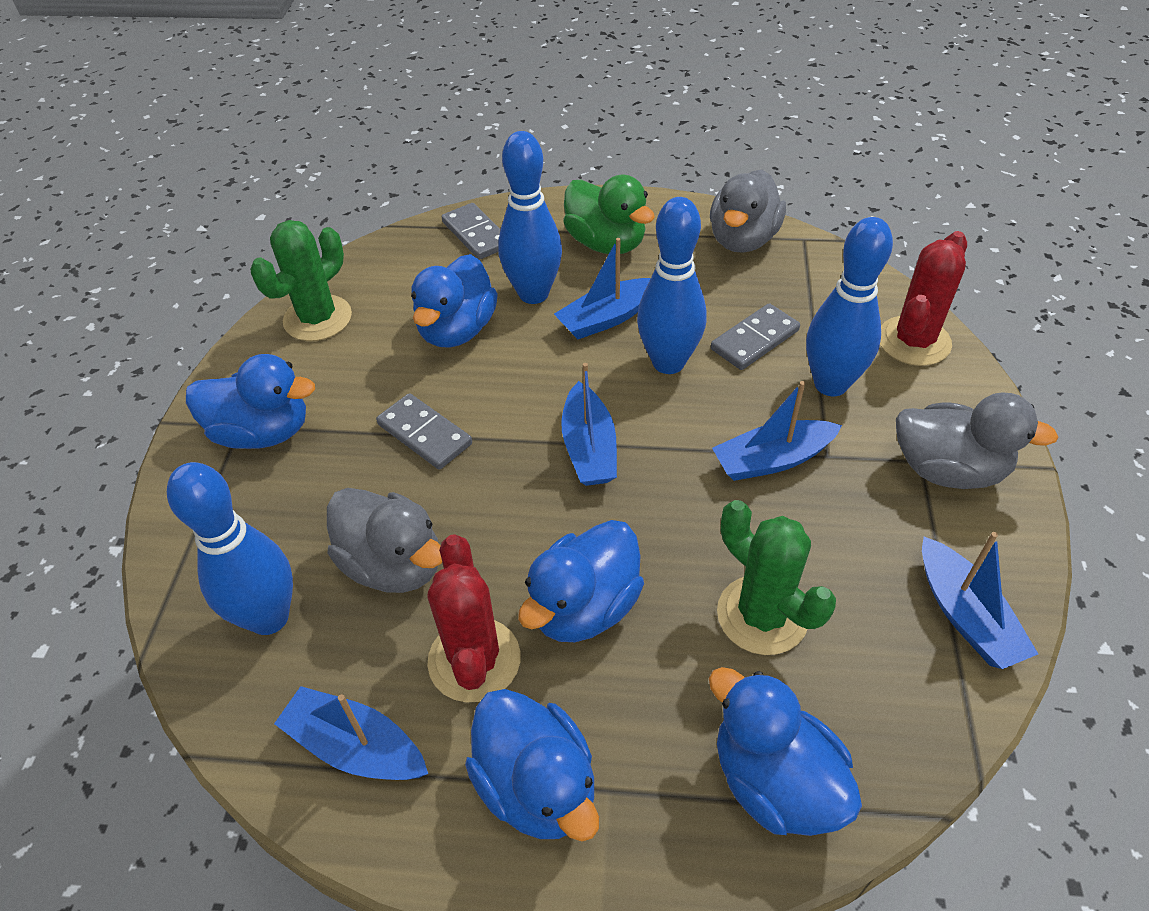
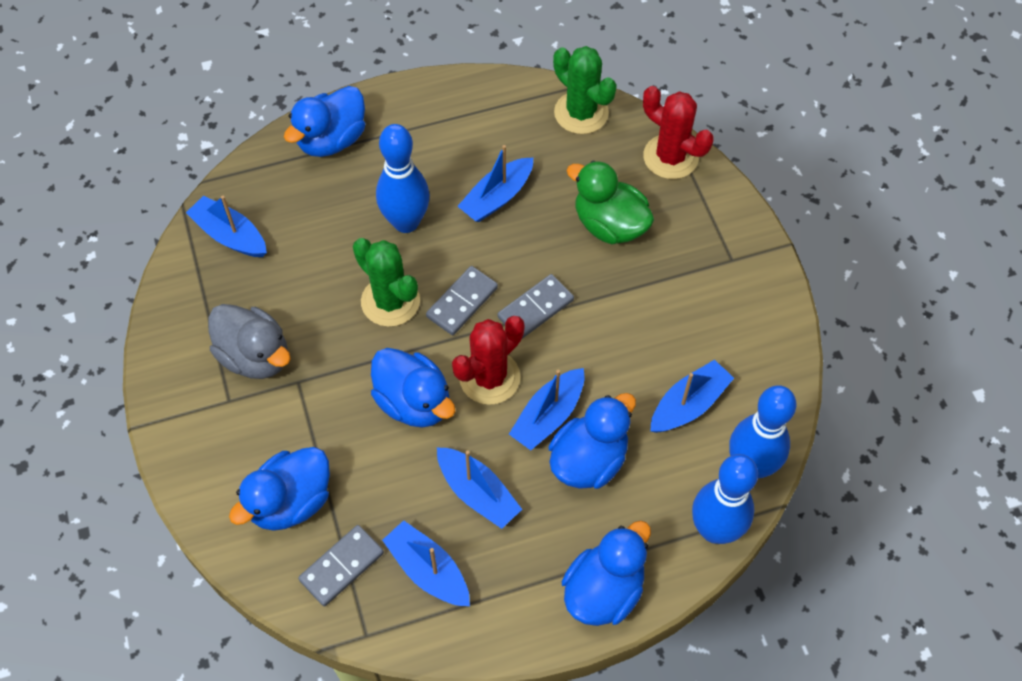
blue boat: [274,686,428,780] [554,238,651,339] [561,363,617,486] [712,381,842,481] [922,532,1038,669] = 5 -> [186,196,267,257] [382,520,470,606] [437,447,522,529] [458,145,533,222] [509,368,584,450] [650,360,734,433] = 6
blue bowling pin: [167,462,293,635] [498,131,562,304] [637,197,707,374] [806,217,893,396] = 4 -> [376,124,430,233] [692,454,758,544] [729,385,796,479] = 3
grey duck: [327,488,442,593] [710,170,786,253] [896,392,1058,489] = 3 -> [208,304,291,379] = 1

